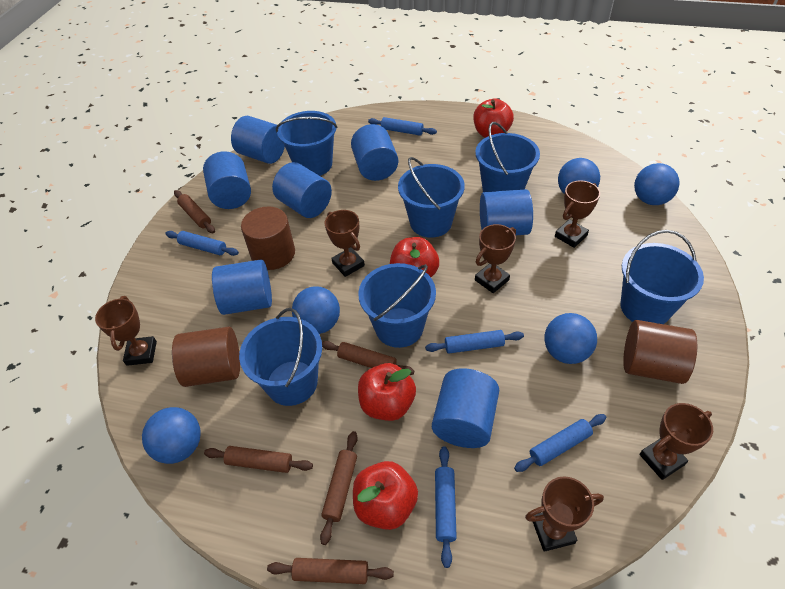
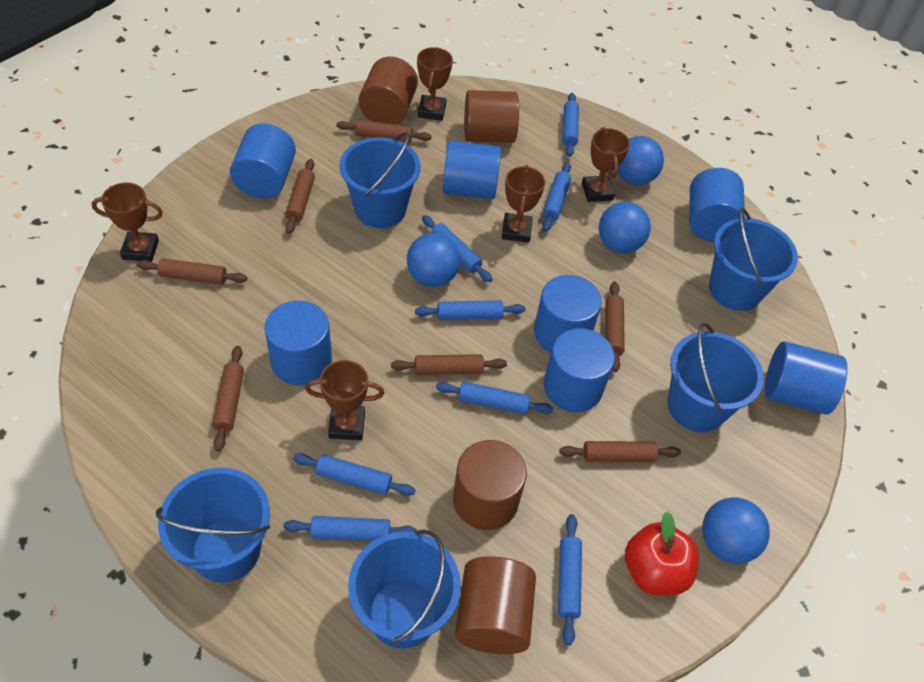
blue ball: [142,407,201,464] [292,286,340,334] [544,313,597,364] [558,158,600,194] [634,163,680,205] = 5 -> [407,233,461,287] [599,202,651,253] [618,136,664,185] [702,497,770,563] = 4
blue bucket: [239,308,322,406] [276,111,338,176] [358,263,436,348] [398,157,465,238] [475,122,540,192] [620,230,704,324] = 6 -> [156,468,270,583] [339,132,421,228] [348,529,461,648] [668,323,764,432] [709,208,798,311] = 5
blue rolling pin: [165,231,239,256] [368,117,437,136] [425,330,524,353] [435,447,457,568] [514,414,607,472] = 5 -> [284,516,417,541] [293,453,415,496] [415,300,525,320] [422,215,492,282] [436,382,553,414] [543,162,571,232] [558,514,582,645] [562,93,579,157] = 8
brown cylinder: [172,327,240,387] [241,207,295,270] [623,320,697,384] = 3 -> [359,57,418,125] [453,440,527,530] [455,556,536,654] [464,90,519,143] = 4
brown rolling pin: [174,190,215,233] [204,446,313,473] [267,558,394,584] [320,431,358,545] [322,341,414,375] = 5 -> [137,258,247,285] [212,346,244,452] [285,159,315,234] [337,120,432,143] [391,354,507,375] [560,441,681,462] [606,282,625,372] = 7
brown trophy: [95,296,157,366] [325,210,365,277] [475,224,516,293] [525,476,604,552] [555,180,600,248] [639,403,713,480] = 6 -> [92,183,163,262] [305,360,384,440] [417,47,453,121] [502,165,545,243] [582,127,630,202] = 5
red apple: [353,461,418,530] [358,363,416,421] [390,237,439,277] [474,99,514,138] = 4 -> [625,512,699,596] = 1

